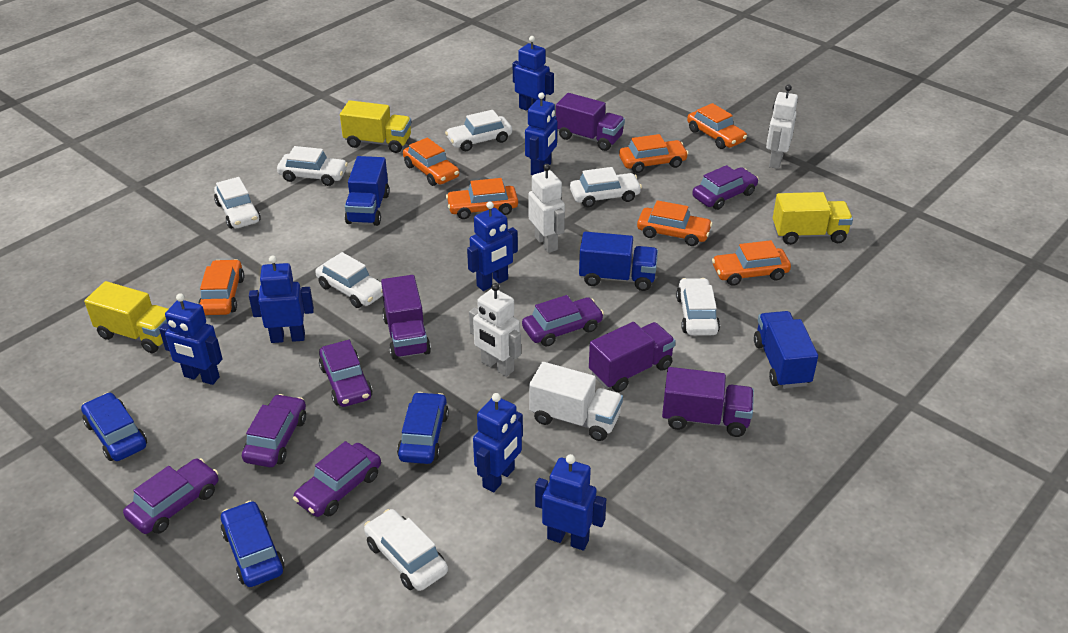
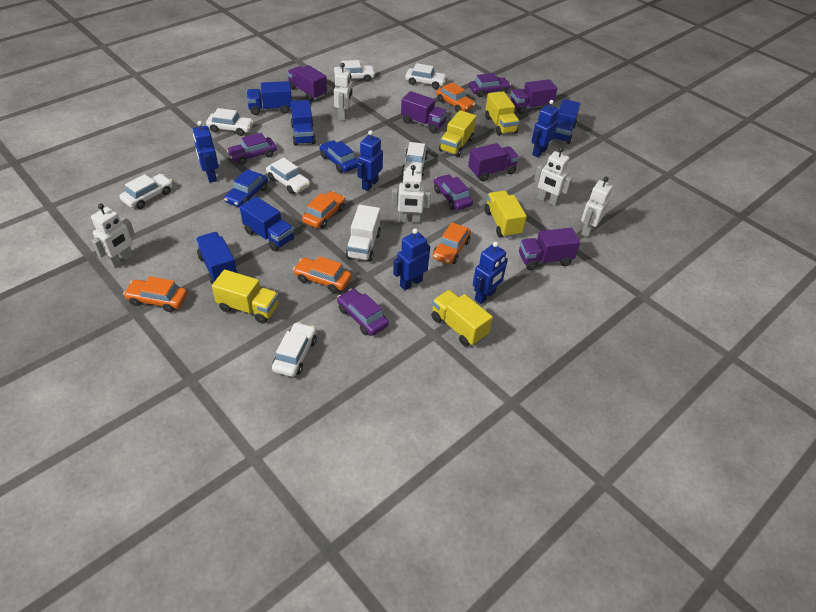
blue car: [81,392,147,461] [221,501,285,587] [397,392,449,464] = 3 -> [224,169,268,207] [320,140,358,173] = 2
blue robot: [159,293,223,385] [249,255,314,343] [467,201,518,291] [473,393,523,492] [513,36,554,111] [525,92,557,175] [535,454,606,551] = 7 -> [193,121,219,183] [357,130,383,191] [393,228,430,290] [473,241,508,304] [531,100,559,157] = 5
blue truck: [345,156,390,226] [579,232,658,291] [754,311,818,388] = 3 -> [196,232,238,284] [240,196,294,251] [247,81,292,115] [291,100,316,146] [552,99,580,144] = 5
orange car: [198,259,244,315] [403,137,459,186] [446,178,518,219] [619,134,689,173] [637,200,713,246] [687,103,747,149] [712,240,791,286] = 7 -> [123,276,188,312] [293,256,352,293] [302,191,345,229] [433,222,471,265] [436,82,475,113] = 5
purple car: [123,458,219,534] [242,394,306,467] [293,441,381,517] [319,340,373,407] [522,295,604,347] [692,165,759,210] = 6 -> [226,133,277,165] [337,289,389,336] [434,174,473,210] [469,73,511,97] = 4
purple truck: [381,275,431,360] [556,93,625,151] [589,322,676,392] [662,367,754,437] = 4 -> [287,65,327,101] [401,91,448,133] [468,143,519,181] [511,79,557,114] [519,228,580,270] = 5
white robot: [469,283,521,377] [529,164,565,253] [766,85,798,169] = 3 -> [91,203,135,268] [334,63,353,121] [392,165,431,223] [534,147,572,206] [581,177,613,237] = 5
yellow truck: [84,281,168,353] [340,100,411,153] [773,192,853,245] = 3 -> [212,269,279,324] [432,290,493,347] [439,110,476,157] [485,91,520,136] [485,191,527,238] = 5

